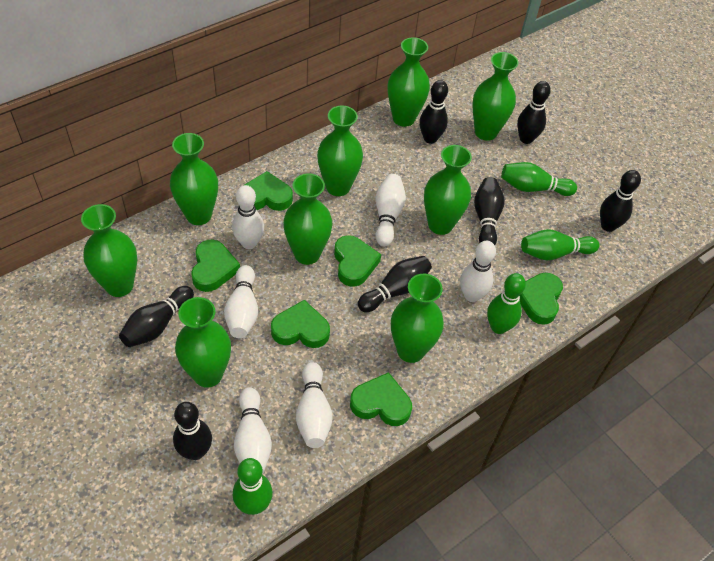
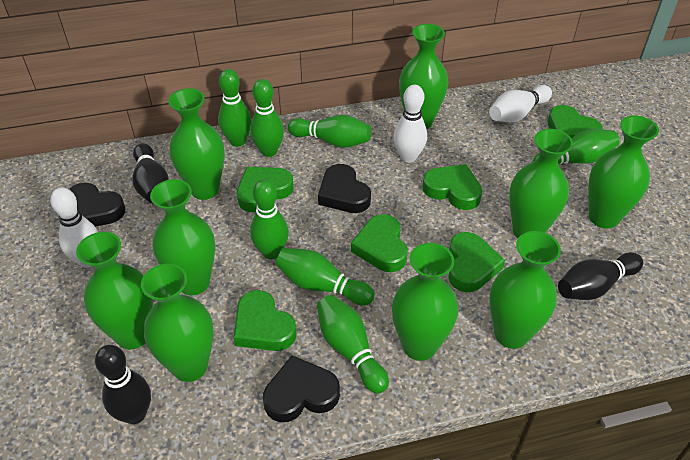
black bowling pin: [119,286,194,347] [173,402,212,460] [358,256,432,312] [419,80,448,144] [474,177,505,245] [517,81,551,144] [600,170,641,232] = 7 -> [95,345,151,424] [132,143,169,203] [558,252,643,300] = 3
black heart: none = 0 -> [69,183,126,227] [263,355,340,422] [318,164,371,213] = 3
green bowling pin: [233,458,273,515] [487,273,526,334] [501,162,577,196] [521,229,599,260] = 4 -> [218,69,252,147] [250,79,284,157] [250,179,289,259] [276,248,375,306] [288,115,371,148] [317,295,389,394] [533,129,620,164] = 7
white bowling pin: [224,265,258,338] [232,185,264,249] [234,387,272,474] [296,362,333,448] [376,174,406,246] [460,241,496,302] = 6 -> [50,187,98,268] [393,85,427,163] [489,85,552,123] = 3

